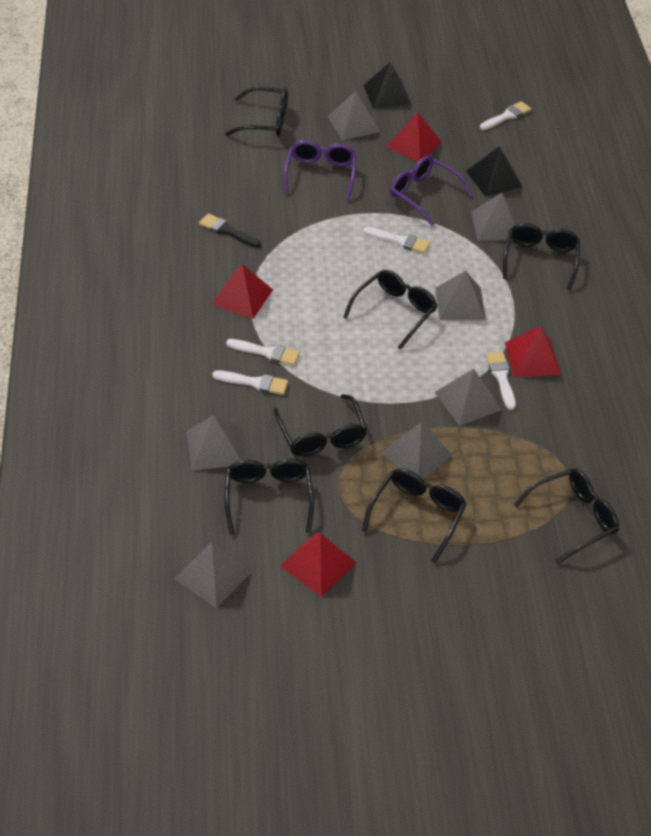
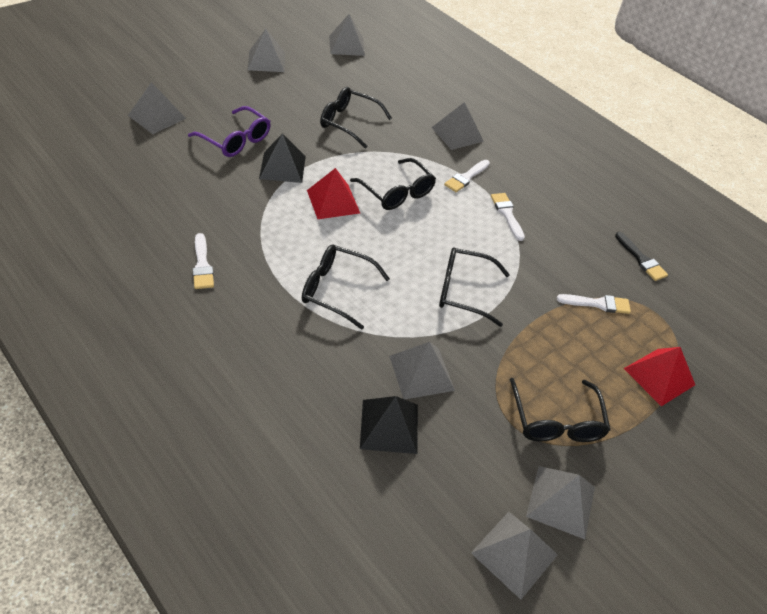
black glasses: [225,87,288,136] [225,459,314,535] [273,394,367,457] [343,270,438,350] [362,469,467,563] [503,223,580,290] [514,468,619,563] = 7 -> [302,245,390,329] [320,87,392,149] [350,158,436,210] [439,247,510,327] [510,378,611,442] = 5
purple glasses: [284,140,357,200] [390,155,473,226] = 2 -> [188,106,271,157] = 1
red pyramid: [211,264,273,319] [280,533,357,597] [386,112,442,162] [505,326,561,377] = 4 -> [307,168,360,219] [623,347,695,406] = 2
white brush: [213,370,288,395] [226,339,300,366] [363,227,430,253] [480,101,531,130] [486,352,516,410] = 5 -> [192,233,214,289] [444,160,490,192] [491,193,525,241] [557,294,631,314] = 4

